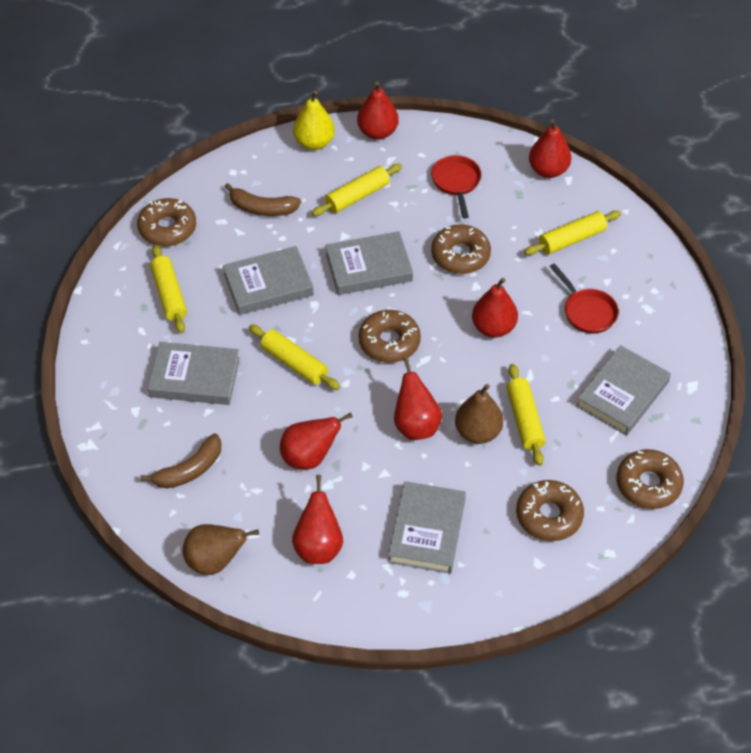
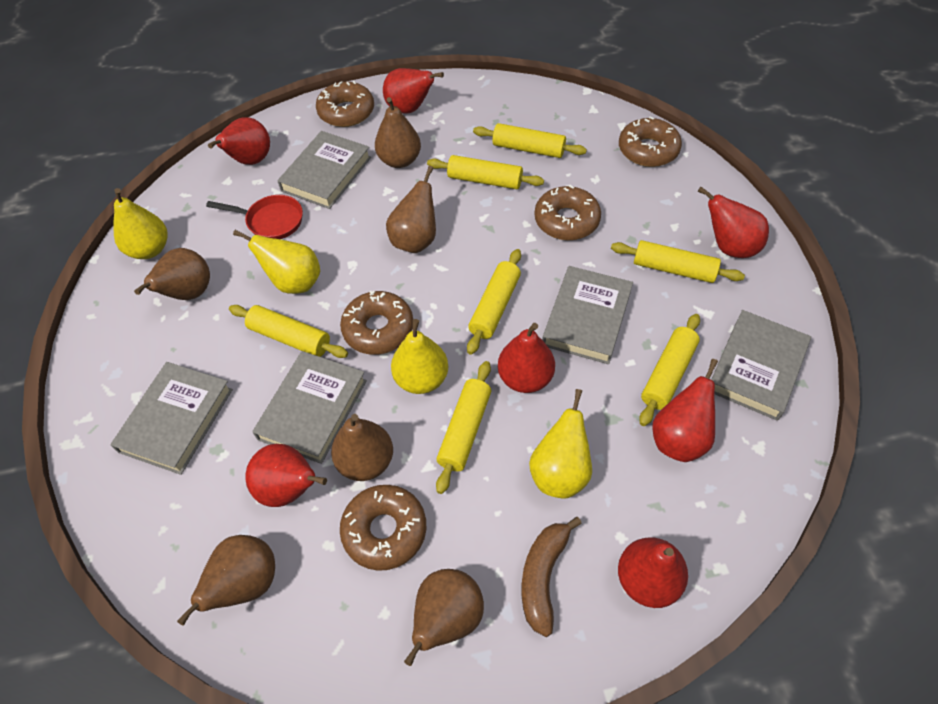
brown banana: [140,434,221,488] [225,183,301,216] = 2 -> [522,517,582,637] = 1
brown pear: [182,524,259,575] [455,384,503,444] = 2 -> [134,248,210,300] [177,535,275,625] [331,414,393,481] [375,97,421,168] [386,166,436,253] [404,569,484,666] = 6
red pan: [431,155,481,219] [549,263,619,334] = 2 -> [206,195,303,239] = 1
red pear: [280,412,353,470] [292,475,343,564] [357,81,399,140] [394,357,442,440] [472,278,518,338] [529,119,572,178] = 6 -> [208,117,270,165] [245,444,327,507] [383,68,444,114] [498,323,555,393] [618,537,688,608] [652,359,718,462] [698,187,769,258] = 7
yellow pear: [293,91,335,150] = 1 -> [113,188,168,259] [233,230,320,294] [391,319,448,394] [529,389,592,499] = 4
yellow rolling pin: [150,245,187,333] [249,324,340,390] [312,164,402,216] [507,364,546,466] [524,210,621,255] = 5 -> [229,305,348,358] [427,155,544,189] [436,361,491,494] [467,249,521,355] [473,123,587,158] [611,240,745,283] [639,314,700,426] = 7

